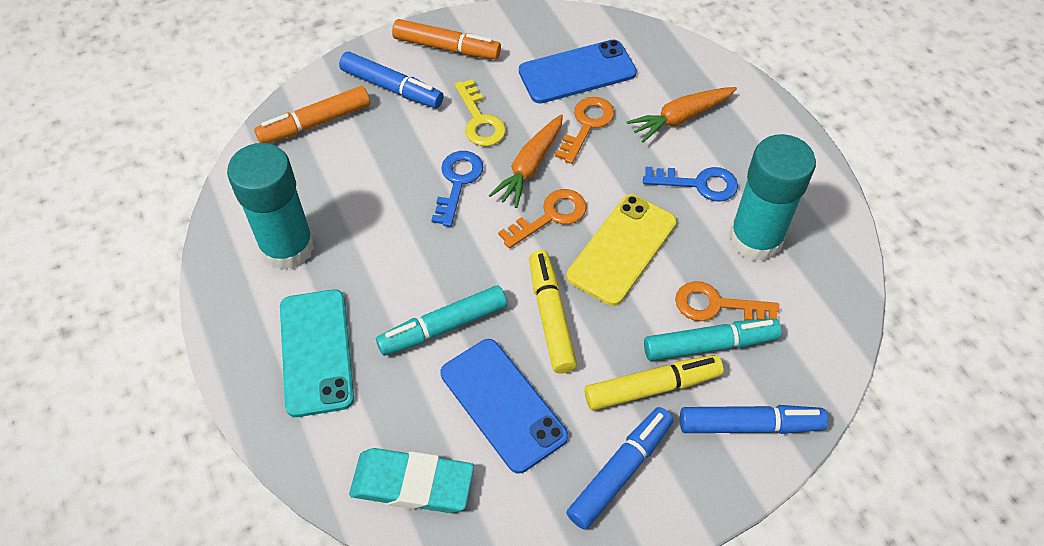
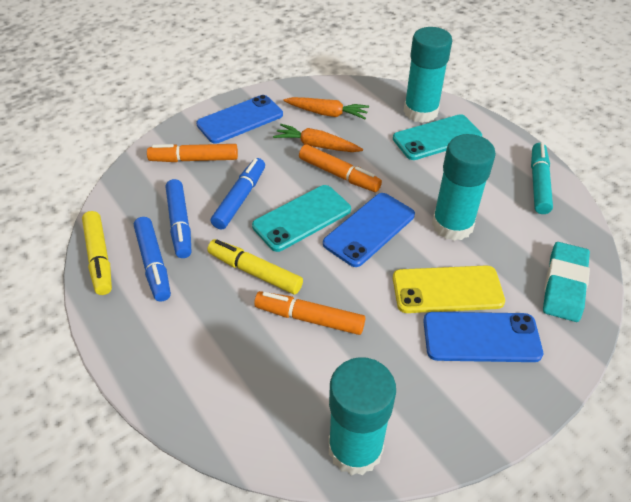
blue key: [431,151,483,227] [643,167,738,202] = 2 -> none = 0
blue phone: [441,339,568,473] [519,40,637,104] = 2 -> [196,95,283,144] [323,193,415,267] [423,312,543,362] = 3
orange key: [498,189,587,249] [555,97,614,164] [675,281,779,321] = 3 -> none = 0
orange marker: [254,86,370,143] [392,19,501,59] = 2 -> [147,144,238,162] [254,291,365,335] [299,145,382,192] = 3
turquoise glue stick: [227,143,315,270] [729,134,816,261] = 2 -> [328,357,396,475] [404,27,452,123] [432,134,496,241] = 3
turquoise marker: [376,285,507,356] [644,318,782,361] = 2 -> [531,143,553,214] = 1
turquoise phone: [280,289,354,417] = 1 -> [252,185,351,252] [393,114,482,160] = 2
yellow key: [455,79,506,146] = 1 -> none = 0

